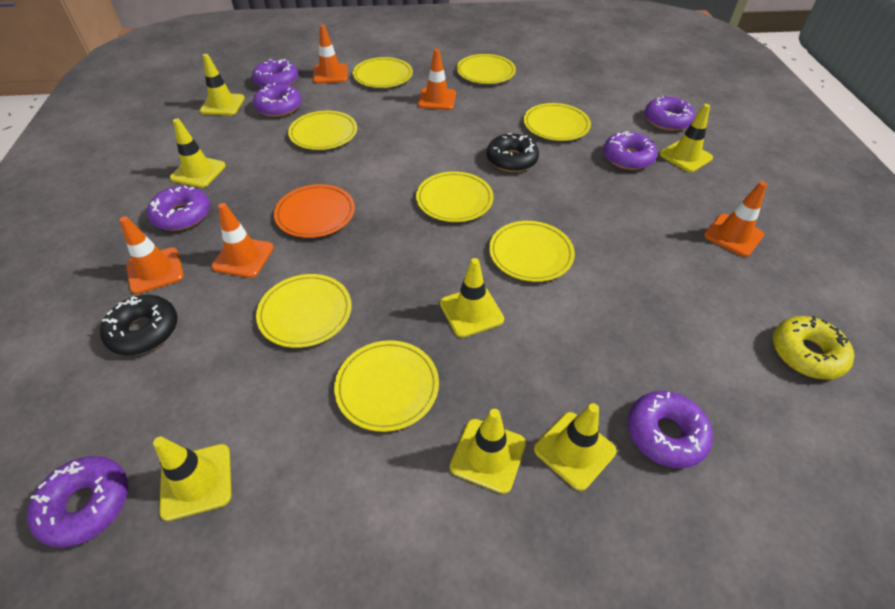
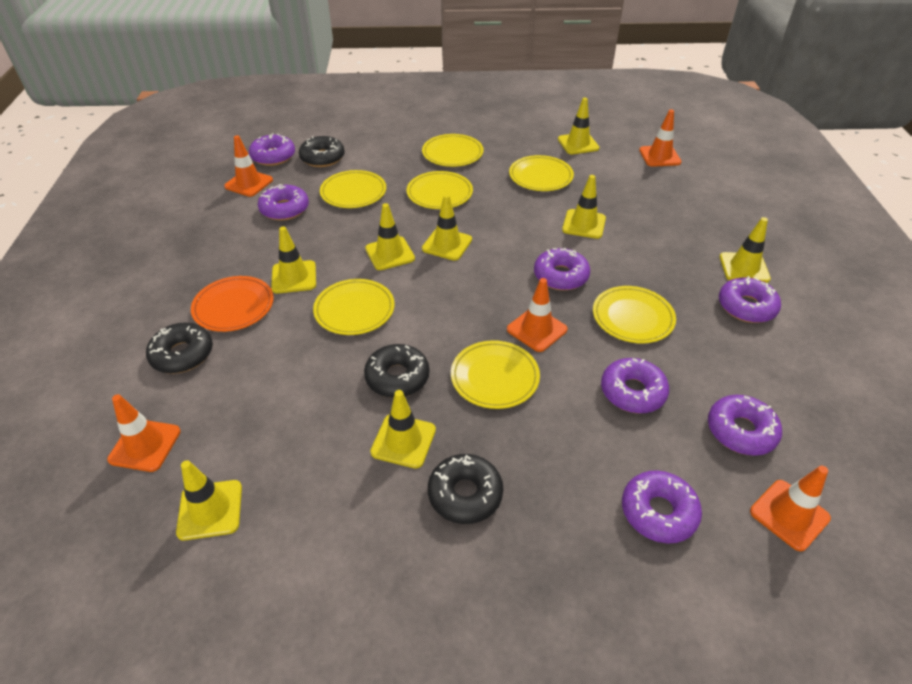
black donut: [100,295,178,355] [487,133,539,172] = 2 -> [146,323,213,374] [299,136,345,167] [364,344,430,398] [428,454,503,524] = 4
yellow donut: [773,316,854,380] = 1 -> none = 0
yellow plate: [256,274,352,348] [288,111,357,150] [334,340,439,432] [353,57,413,88] [416,171,494,222] [457,54,516,84] [489,221,575,282] [524,103,591,141] = 8 -> [313,279,395,335] [320,170,386,208] [407,171,473,209] [422,134,484,167] [451,340,540,409] [509,155,574,191] [593,286,676,343] = 7
yellow traffic cone: [153,437,231,521] [170,118,226,188] [200,54,245,116] [440,258,504,338] [450,409,526,494] [534,403,616,491] [660,104,713,172] = 7 -> [176,460,242,540] [271,226,316,294] [365,203,415,270] [370,390,436,469] [422,194,472,261] [558,98,599,154] [562,175,606,239] [720,217,771,283] = 8

